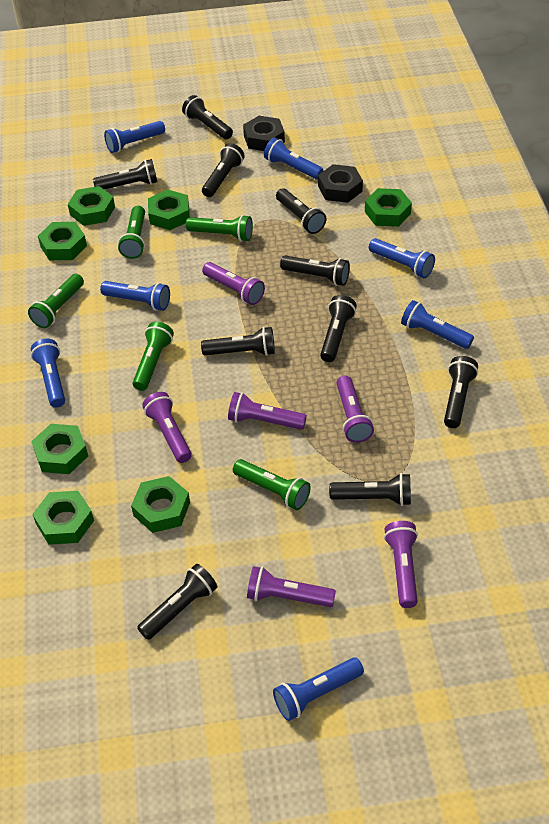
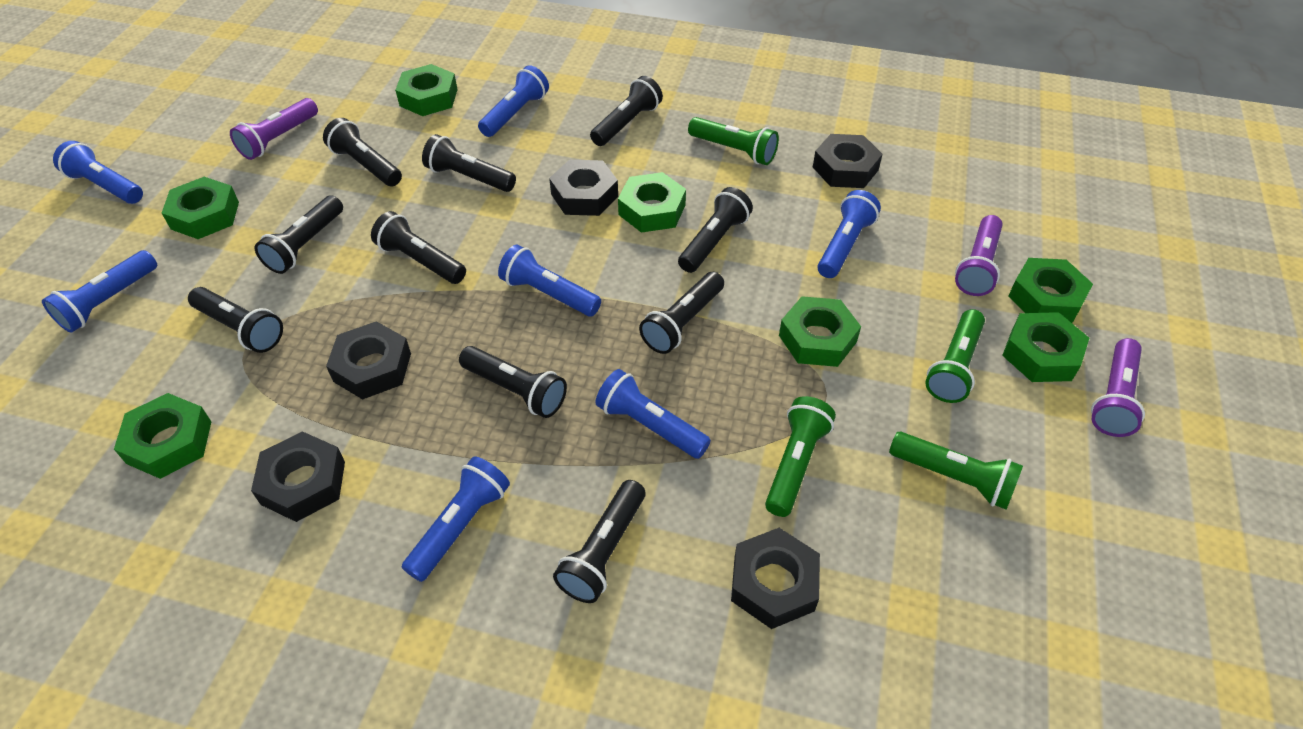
black nut: [243,116,285,151] [318,164,363,203] = 2 -> [251,431,345,522] [326,321,411,400] [549,160,618,216] [731,528,820,629] [813,134,882,188] = 5
green flashlight: [28,274,84,328] [118,206,145,259] [133,322,174,391] [186,215,253,242] [233,459,311,510] = 5 -> [688,117,779,165] [765,396,836,517] [889,432,1023,509] [925,309,985,403] = 4
purple flashlight: [142,392,192,463] [202,262,265,305] [228,392,307,430] [247,566,336,607] [336,375,374,443] [384,521,418,608] = 6 -> [230,98,318,160] [955,215,1003,296] [1091,338,1145,437] = 3

